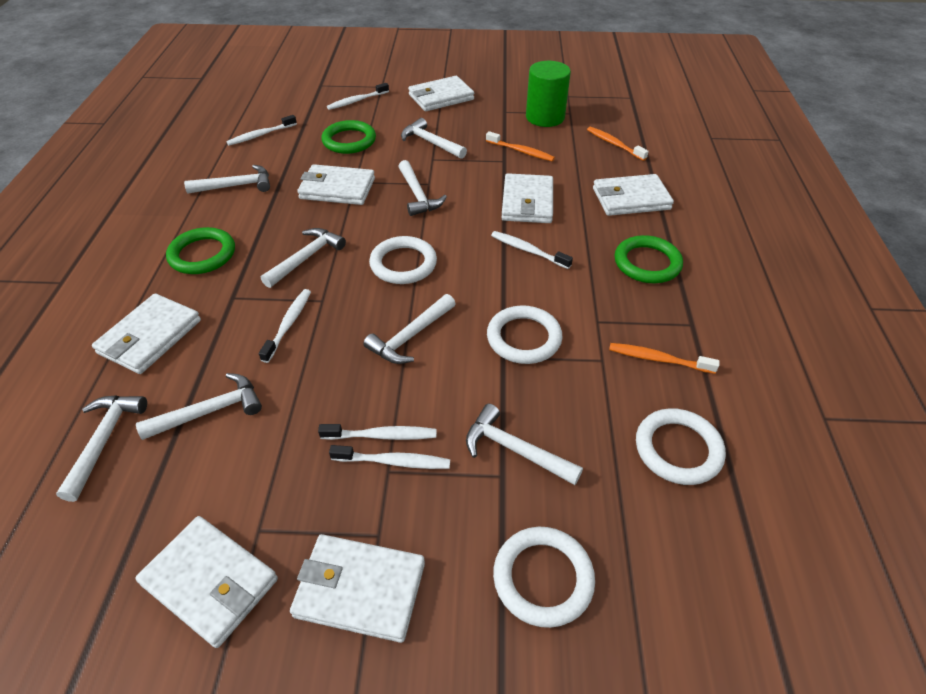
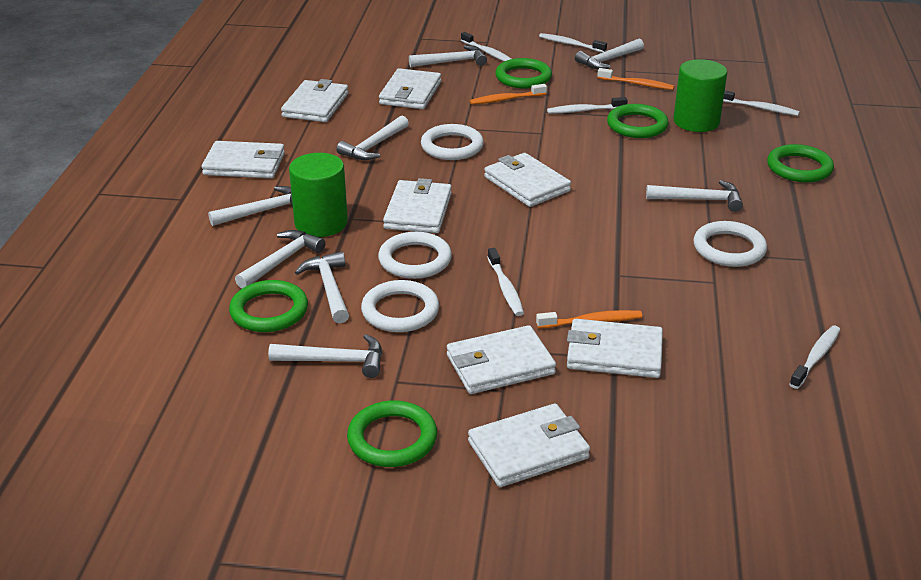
green cylinder: [526,61,571,127] = 1 -> [289,153,348,237] [673,59,727,132] = 2
green ring: [166,227,235,274] [321,120,376,154] [615,235,683,283] = 3 -> [229,280,308,332] [347,400,437,467] [495,58,552,89] [607,104,669,138] [767,144,834,182] = 5
white wallet: [92,293,201,374] [135,516,278,648] [290,534,425,643] [297,164,375,205] [408,76,474,111] [501,173,553,223] [593,174,674,216] = 7 -> [201,141,285,178] [281,79,348,122] [379,68,441,109] [383,178,452,233] [447,325,556,394] [468,403,590,487] [484,153,571,207] [567,319,663,378] = 8

